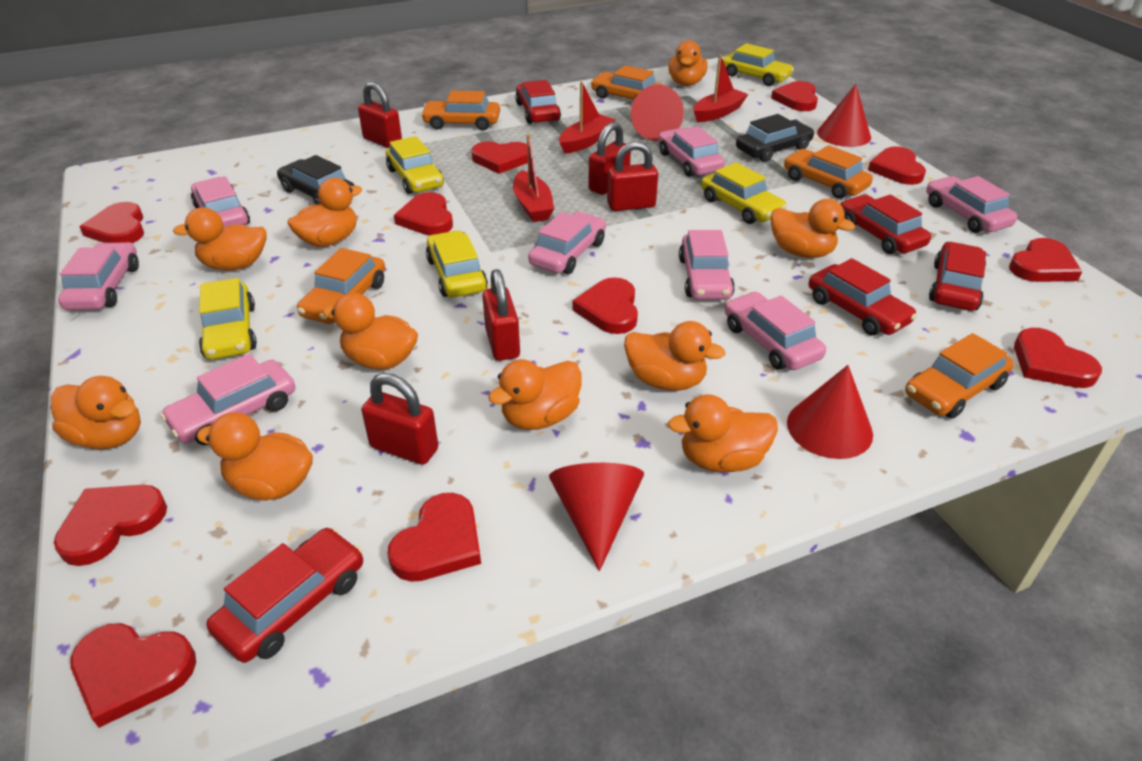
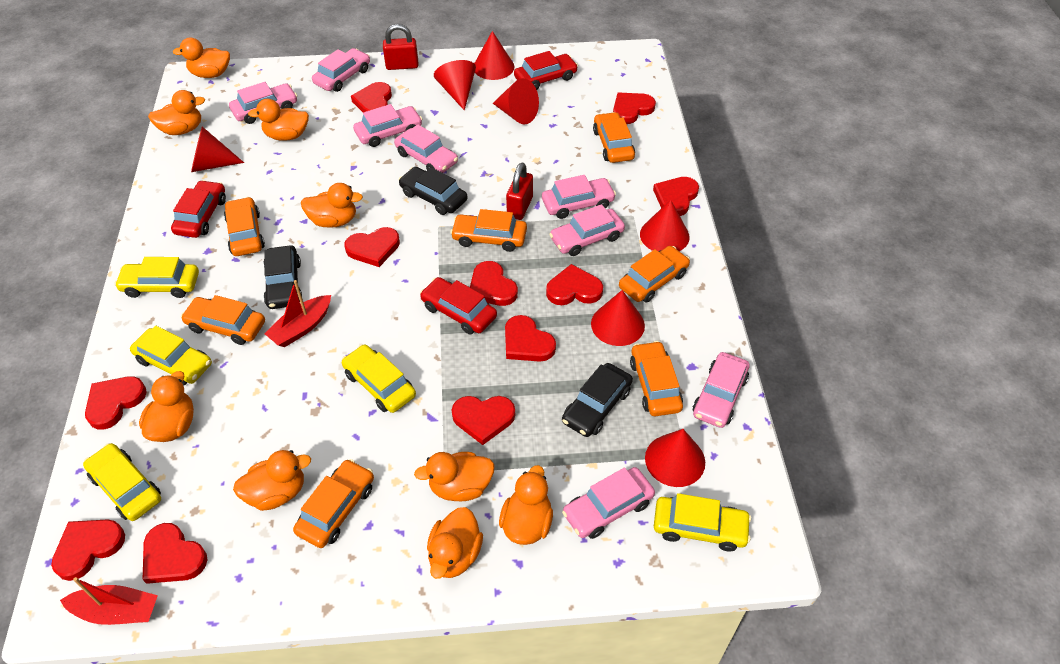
black car: [277,155,355,205] [736,114,814,162] = 2 -> [264,245,302,309] [399,167,468,215] [562,363,633,437] = 3
orange car: [297,248,385,324] [421,90,500,130] [591,65,663,100] [784,145,873,199] [905,333,1014,419] = 5 -> [181,295,265,345] [224,197,265,256] [293,459,374,548] [450,209,527,252] [593,112,635,163] [619,246,690,303] [630,341,683,416] = 7
orange duck: [51,376,141,449] [173,207,267,270] [197,412,313,501] [287,178,362,247] [322,293,418,370] [488,359,582,430] [624,321,726,391] [668,394,778,473] [669,40,708,86] [771,199,855,258] = 10 -> [139,371,194,442] [148,90,205,135] [173,38,230,78] [233,450,311,511] [248,99,309,141] [301,183,363,228] [414,452,495,501] [427,507,483,579] [499,465,553,545] = 9
red boat: [513,134,554,222] [559,81,615,154] [693,55,748,122] = 3 -> [60,577,158,625] [264,280,331,347] = 2
red car: [207,527,363,663] [515,80,561,124] [809,258,917,336] [840,194,931,254] [929,242,986,311] = 5 -> [171,180,226,238] [420,277,497,335] [514,51,578,90] = 3
red cone: [549,463,644,571] [631,85,684,141] [787,365,873,459] [817,84,871,147] = 4 -> [191,127,244,172] [434,60,476,110] [474,31,515,80] [493,78,539,124] [591,290,645,346] [640,200,690,251] [645,429,705,487] = 7
red padlock: [358,82,402,148] [362,373,438,465] [482,269,520,361] [588,122,631,195] [607,141,658,211] = 5 -> [383,24,418,70] [506,163,533,220] = 2

